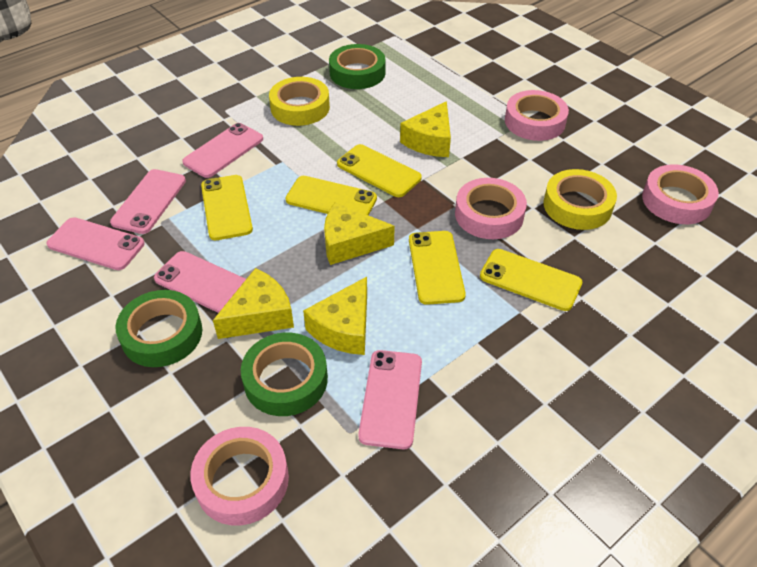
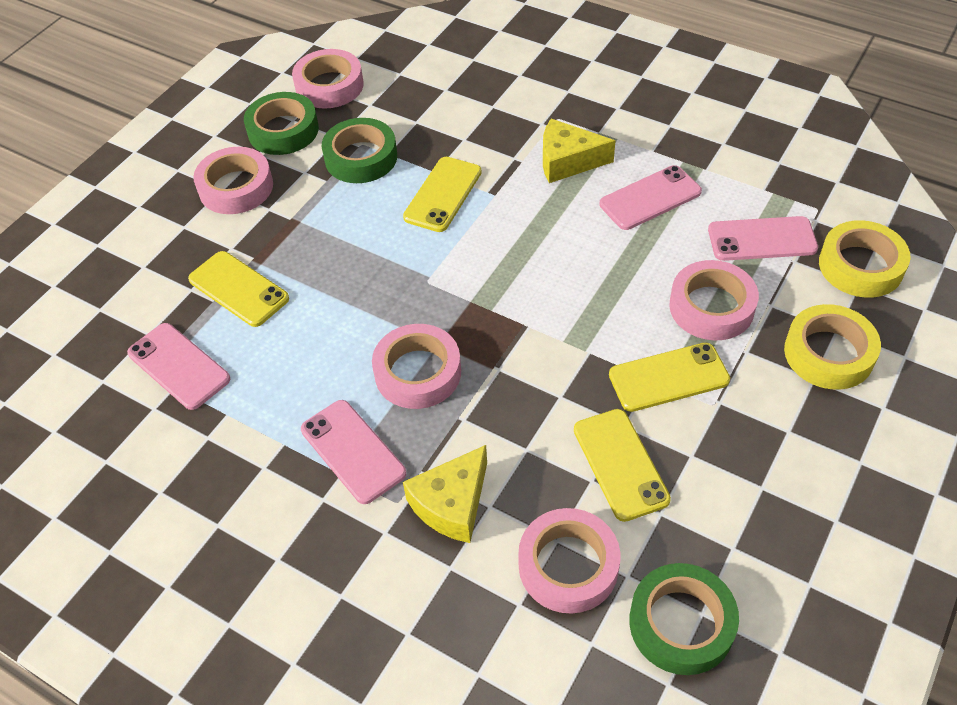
pink phone: [46,217,145,270] [110,169,186,234] [154,251,246,313] [182,123,263,178] [358,350,422,449] = 5 -> [127,323,230,410] [301,400,406,504] [600,165,702,230] [708,216,818,261] = 4
pink tape: [190,427,289,526] [455,178,527,239] [505,90,569,141] [642,164,719,224] = 4 -> [193,147,273,214] [292,49,364,109] [372,324,461,409] [518,508,620,614] [669,260,759,340] = 5
yellow cheese: [213,268,294,339] [303,277,367,355] [324,203,395,265] [400,101,451,157] = 4 -> [403,445,487,543] [543,119,615,183] = 2
yellow phone: [201,175,253,240] [286,176,377,216] [337,144,422,197] [409,231,466,305] [480,249,582,311] = 5 -> [188,251,289,327] [403,157,482,232] [574,409,671,522] [609,343,730,412] = 4

